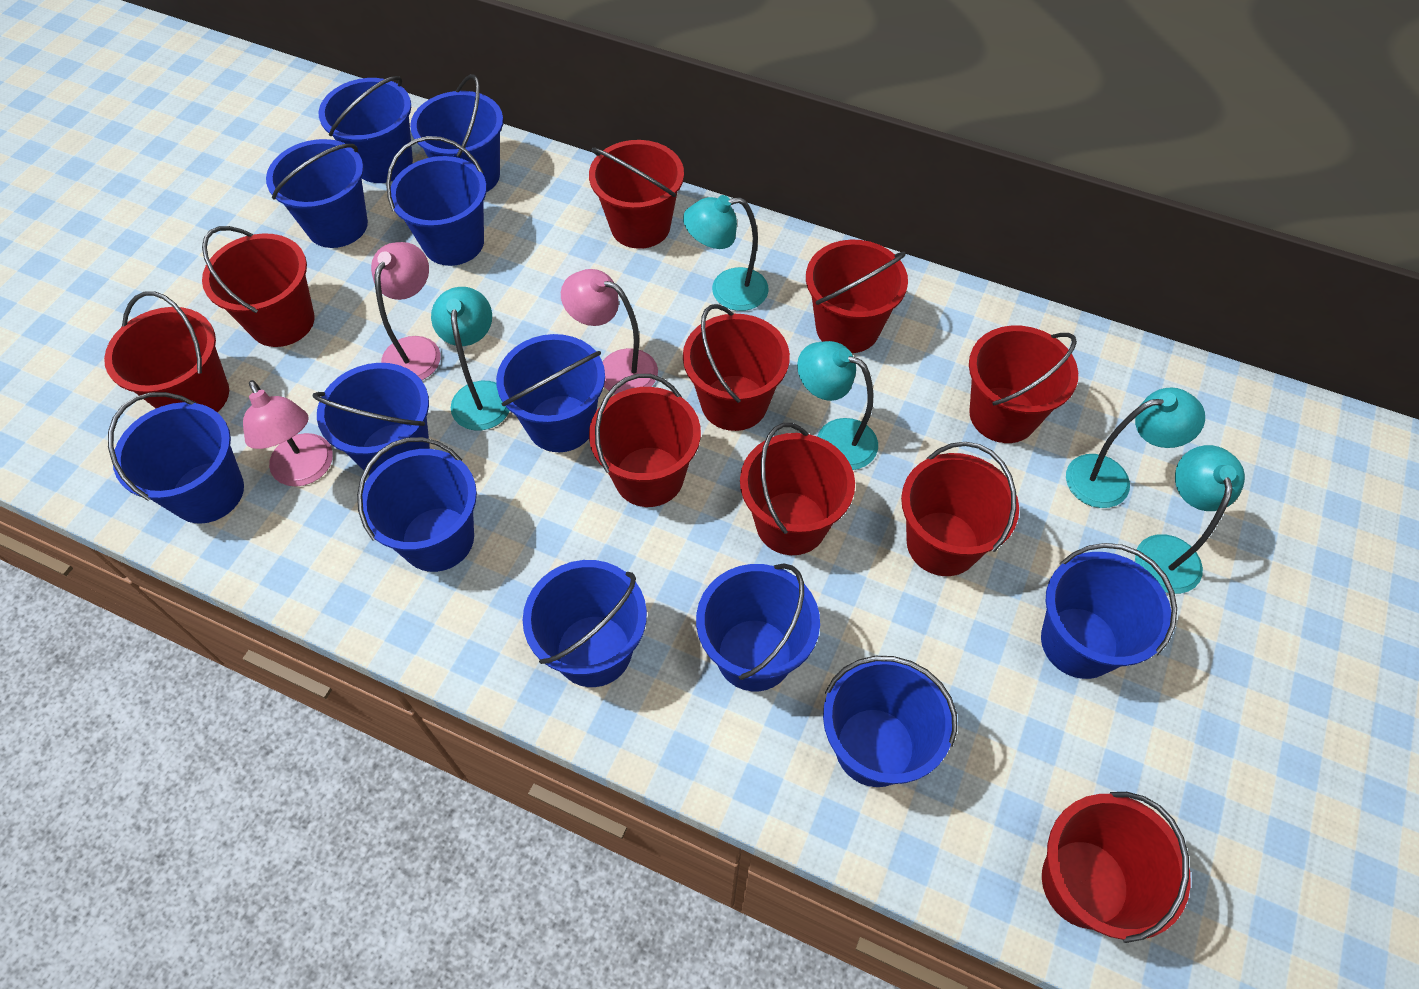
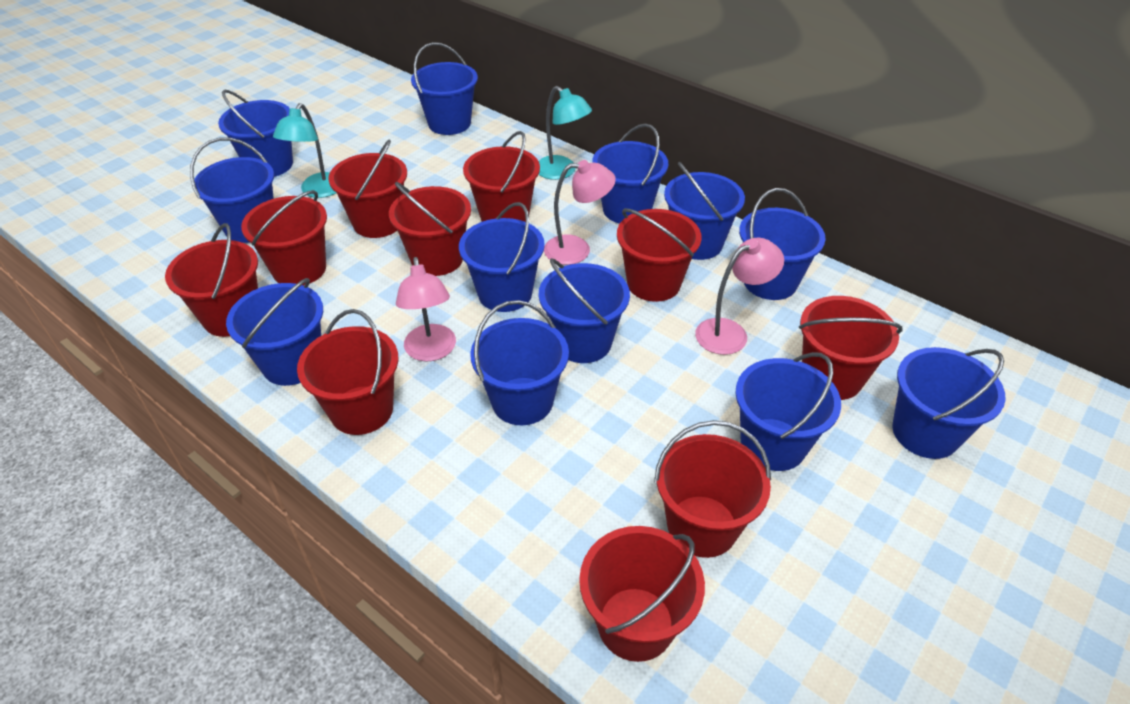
turquoise lamp: [431,287,509,431] [683,195,769,311] [797,341,878,470] [1066,388,1205,508] [1135,445,1245,594] = 5 -> [273,103,336,198] [539,86,592,180] = 2

